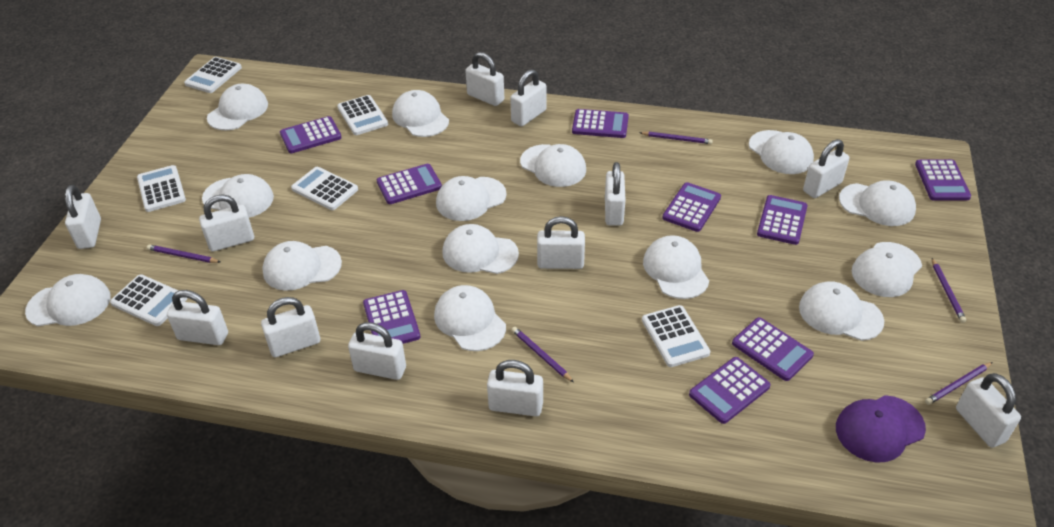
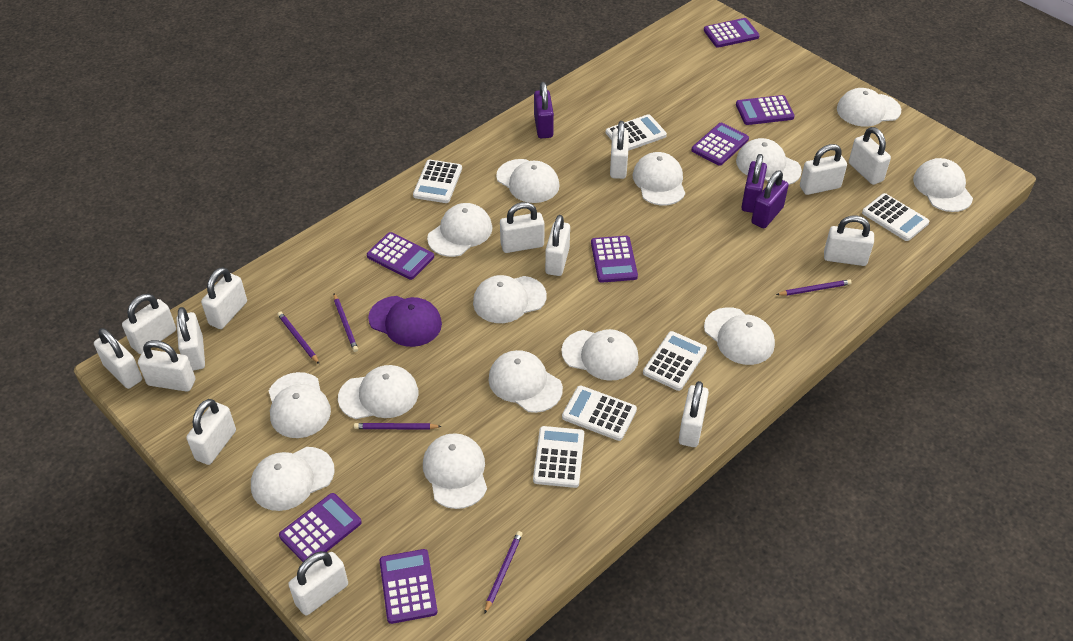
purple calculator: [280,116,342,153] [363,290,420,344] [377,164,442,204] [572,109,629,138] [662,182,721,232] [689,357,771,424] [732,317,814,381] [757,195,808,245] [915,159,971,201] = 9 -> [279,493,362,562] [367,232,434,280] [380,549,438,624] [591,236,638,283] [691,123,749,166] [704,18,759,48] [736,95,795,125] = 7
purple padlock: none = 0 -> [534,82,554,138] [741,154,767,213] [751,170,789,229] = 3
white padlock: [65,185,101,249] [167,290,228,345] [199,194,254,252] [261,297,320,357] [348,322,406,380] [465,52,504,106] [487,360,543,416] [510,69,546,126] [537,216,585,269] [605,162,626,226] [803,139,849,198] [956,373,1021,448] = 12 -> [94,328,142,389] [122,294,176,354] [138,340,196,392] [176,307,205,371] [186,399,236,465] [201,267,247,329] [288,551,348,615] [500,202,544,253] [545,215,570,276] [610,121,629,179] [679,381,709,447] [800,144,847,195] [824,216,874,266] [849,127,891,185] = 14

